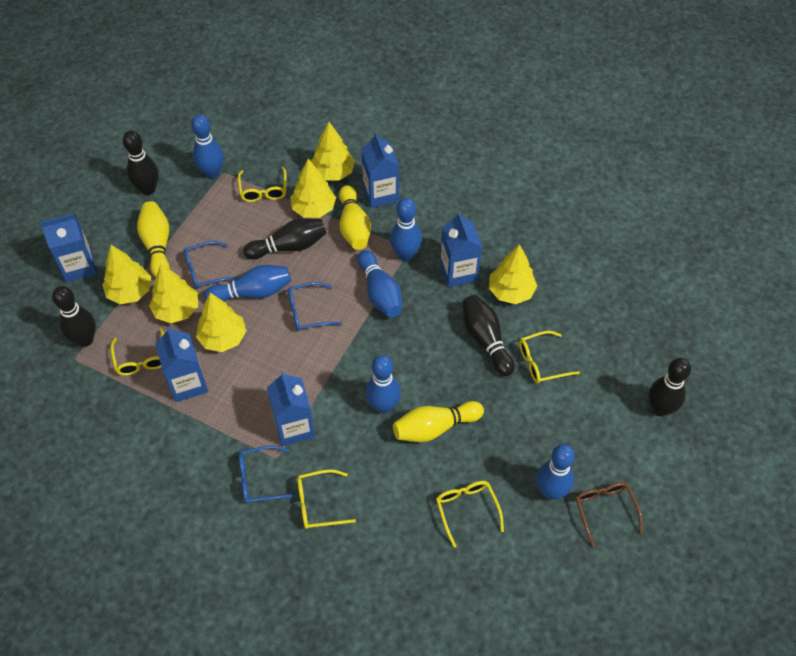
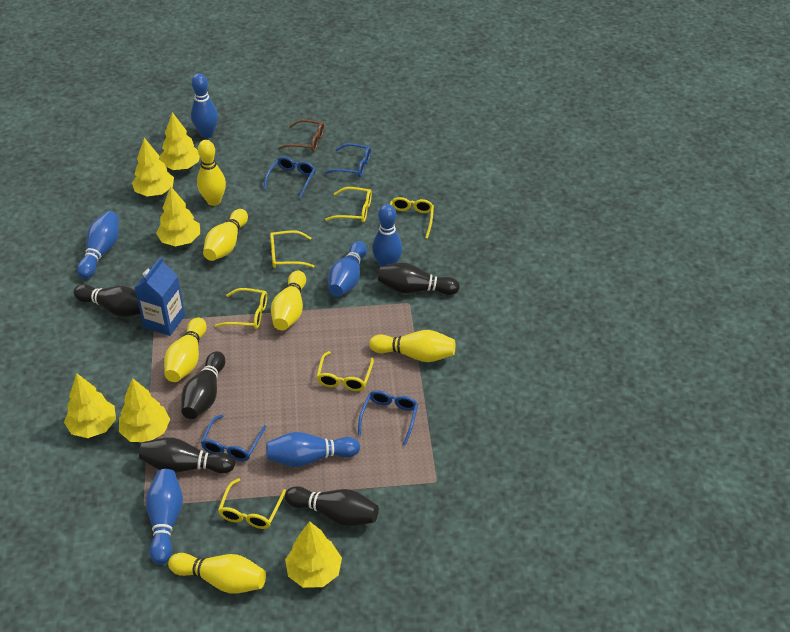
blue carton: [40,213,97,282] [155,326,208,402] [267,371,315,447] [361,133,399,208] [440,212,482,287] = 5 -> [135,257,185,336] = 1
blue glasses: [184,241,239,289] [239,445,296,503] [288,282,342,331] = 3 -> [201,415,266,461] [263,156,315,199] [324,143,371,177] [358,390,418,446] = 4
yellow bowling pin: [137,201,170,277] [339,185,371,250] [393,401,484,442] = 3 -> [164,318,207,382] [168,553,266,594] [197,140,226,206] [203,209,248,261] [271,270,306,330] [369,330,455,362] = 6
yellow glasses: [110,328,164,376] [238,167,286,202] [297,469,356,529] [436,481,504,548] [519,331,580,383] = 5 -> [215,288,267,329] [218,478,286,529] [270,230,315,268] [317,351,374,391] [325,187,372,222] [390,197,434,239] = 6

